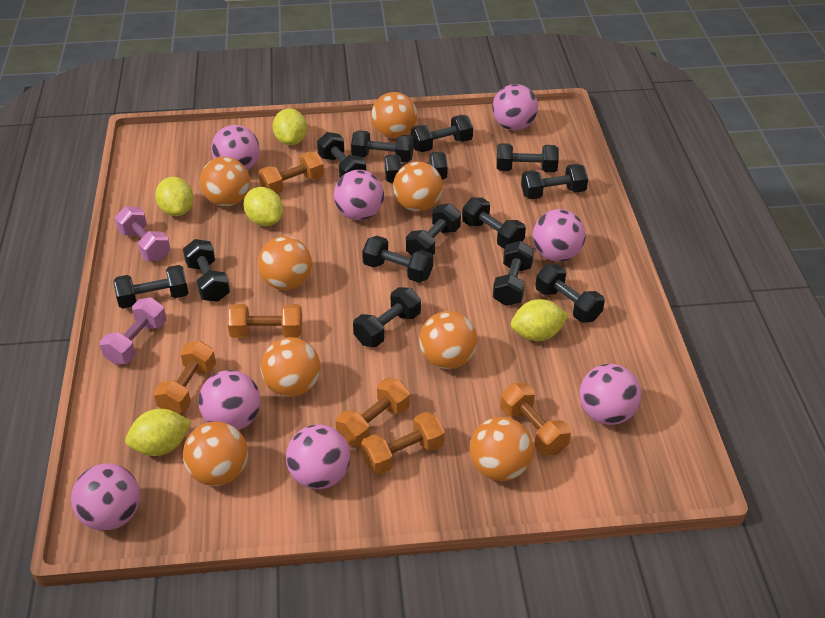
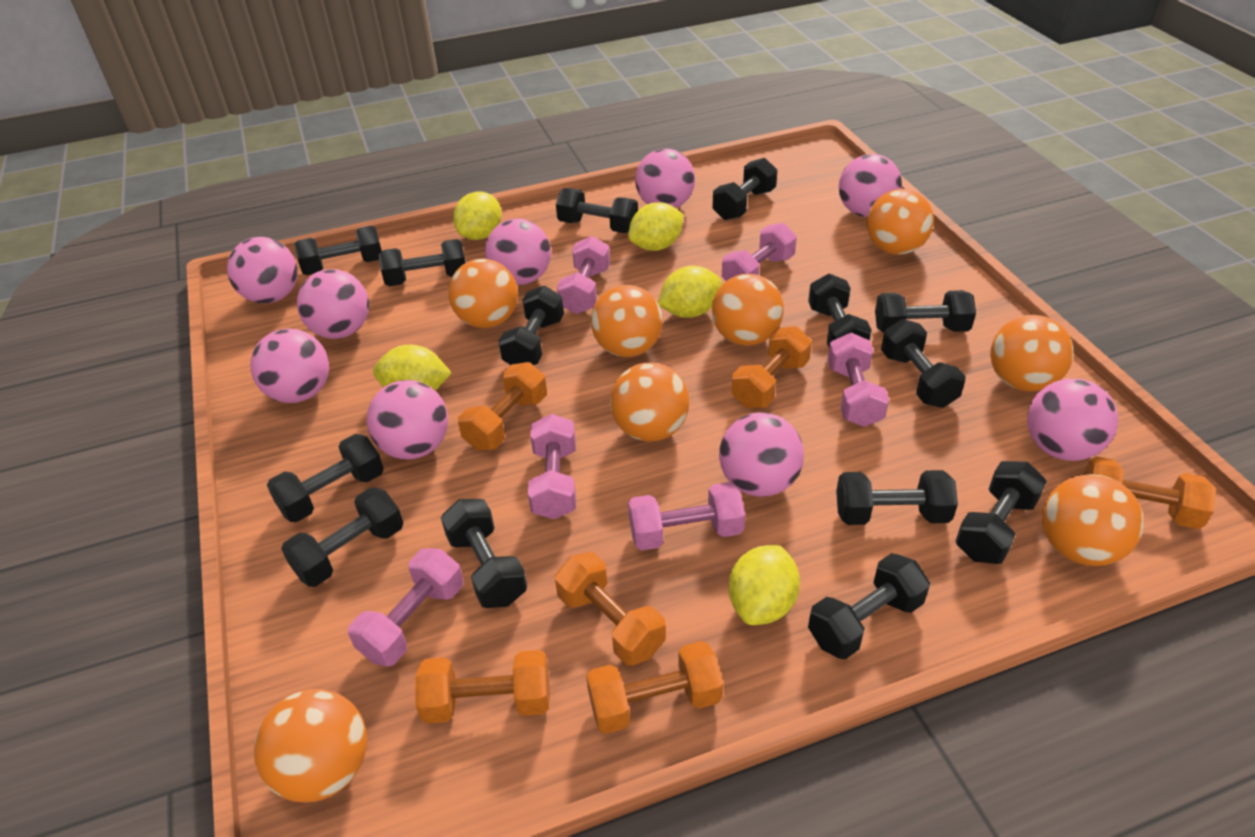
pink ball: [71,463,140,531] [198,370,261,430] [211,125,260,170] [286,424,350,489] [334,170,384,220] [492,84,538,131] [533,209,586,262] [579,364,641,425] = 8 -> [227,237,298,304] [250,329,329,403] [297,269,369,339] [367,380,448,460] [485,219,551,285] [635,149,695,208] [719,412,804,497] [839,154,902,217] [1027,379,1118,461] = 9
pink dumbbell: [100,297,166,365] [115,206,171,261] = 2 -> [348,548,463,667] [528,414,576,519] [557,236,610,314] [628,482,745,551] [722,223,797,281] [828,333,889,427] = 6

